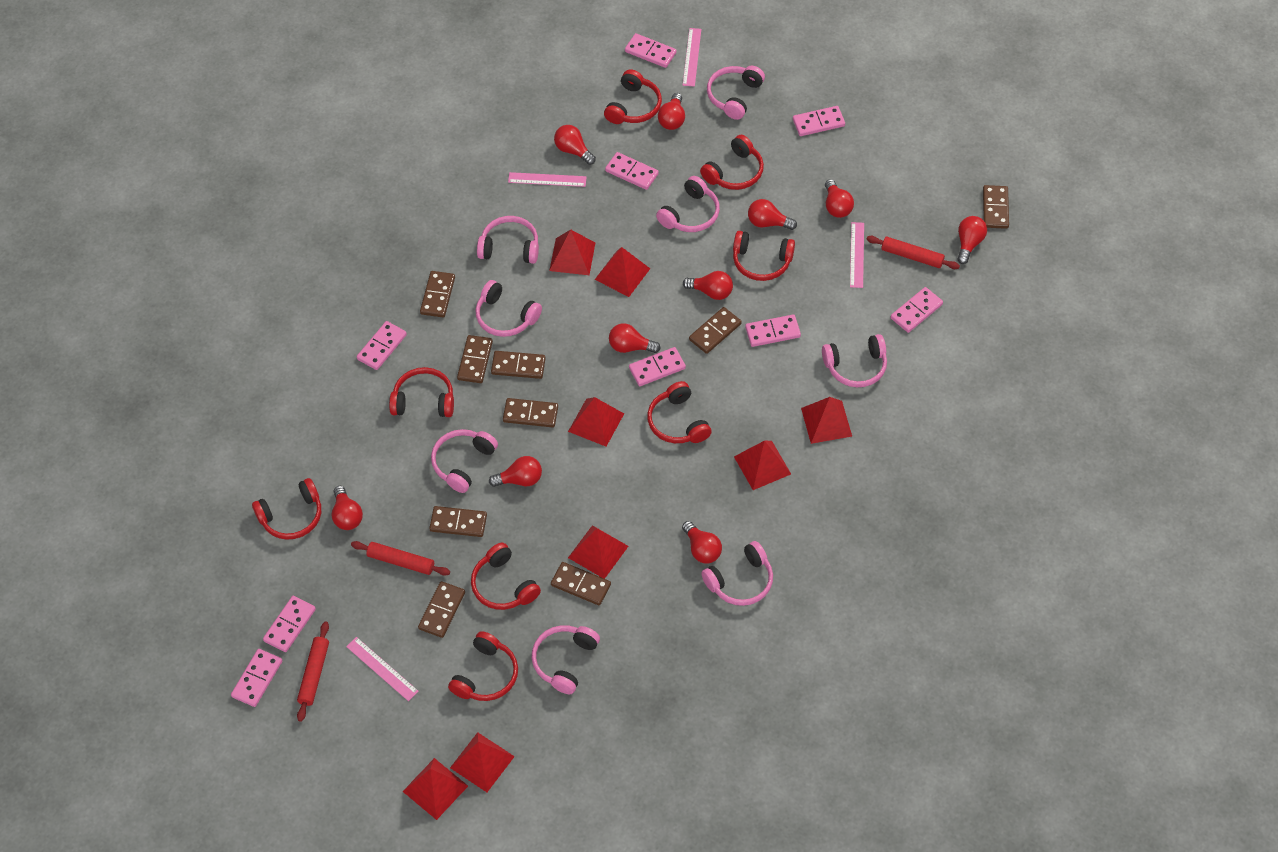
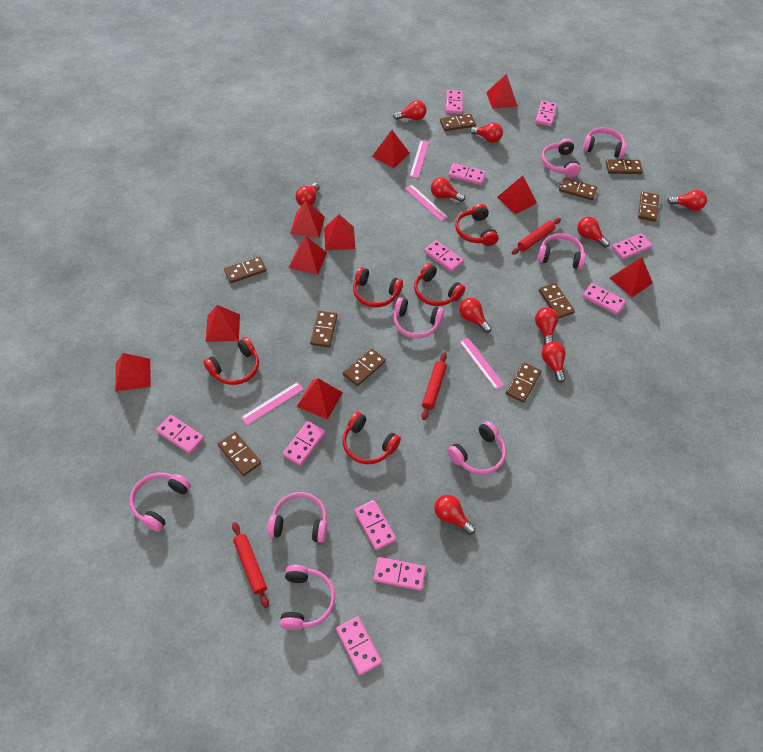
brown domino: [418,581,465,638] [420,271,455,317] [429,506,487,537] [457,335,493,383] [491,351,546,379] [503,398,558,428] [551,562,611,605] [689,307,742,354] [983,185,1009,229] = 9 -> [218,432,261,476] [224,256,267,283] [310,311,338,347] [343,348,386,386] [440,114,476,131] [506,362,542,403] [539,283,575,319] [559,177,597,200] [606,159,643,174] [638,192,659,222] = 10
pink domino: [231,649,282,707] [263,596,316,652] [357,321,407,370] [605,152,659,190] [625,33,676,68] [629,347,686,386] [745,314,801,347] [793,106,845,136] [891,287,943,333] = 9 -> [156,415,204,454] [283,421,325,466] [336,616,382,675] [354,500,396,550] [373,557,426,591] [424,240,464,272] [446,90,463,114] [448,163,486,185] [535,101,557,126] [582,283,626,315] [612,233,652,260] = 11
red headphones: [252,478,321,540] [389,367,454,417] [448,631,518,701] [471,543,541,610] [604,69,662,124] [647,381,712,443] [700,135,764,190] [733,231,795,281] = 8 -> [203,337,259,385] [342,412,401,464] [353,267,403,307] [414,263,465,306] [455,204,499,246] = 5
red pyramid: [402,758,468,820] [450,732,515,792] [549,230,595,275] [568,397,624,447] [568,525,628,579] [595,247,650,297] [734,440,791,490] [801,397,852,444] = 8 -> [115,353,151,392] [206,305,240,342] [289,236,327,275] [290,201,325,238] [297,378,343,420] [324,214,355,250] [372,130,410,168] [486,74,518,109] [497,176,537,214] [610,257,653,297] = 10

